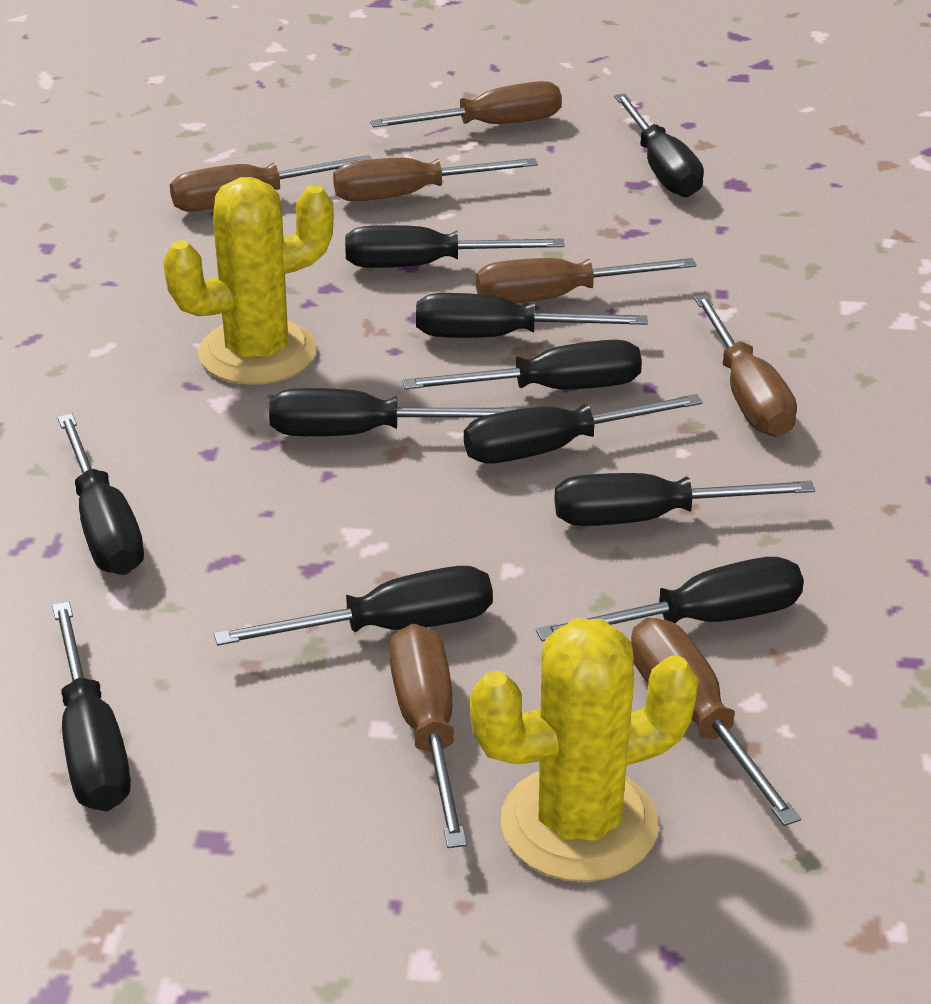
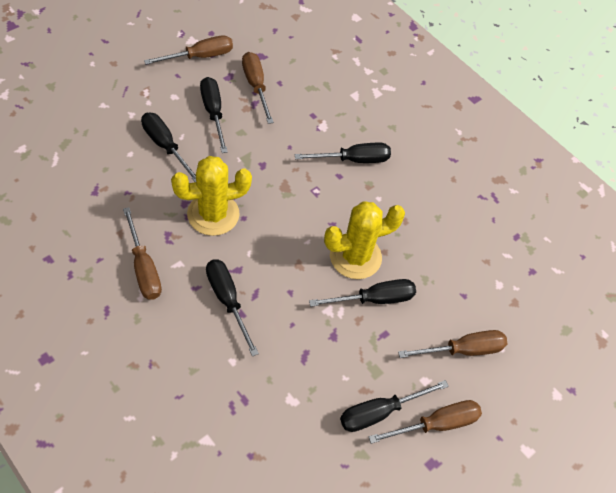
black screwdriver: [52,601,131,811] [57,414,144,575] [214,566,493,646] [269,388,517,436] [345,225,564,268] [402,340,642,389] [416,293,648,338] [464,394,703,463] [536,557,804,641] [555,473,815,526] [614,94,704,197] = 11 -> [141,112,196,182] [200,77,228,153] [206,259,259,356] [295,143,391,163] [309,279,416,307] [340,380,449,432] = 6
brown screwdriver: [170,155,372,212] [333,158,538,201] [370,81,562,128] [390,623,467,848] [476,258,696,303] [631,618,801,826] [694,295,797,437] = 7 -> [123,207,162,300] [144,35,233,65] [242,52,274,124] [369,400,482,444] [398,330,507,358] = 5

